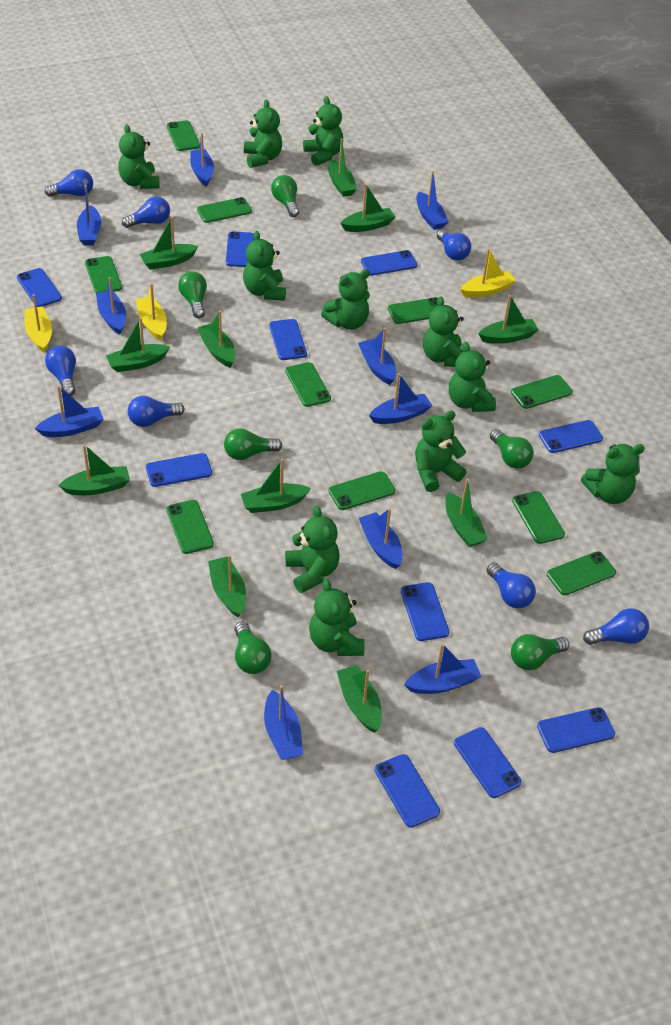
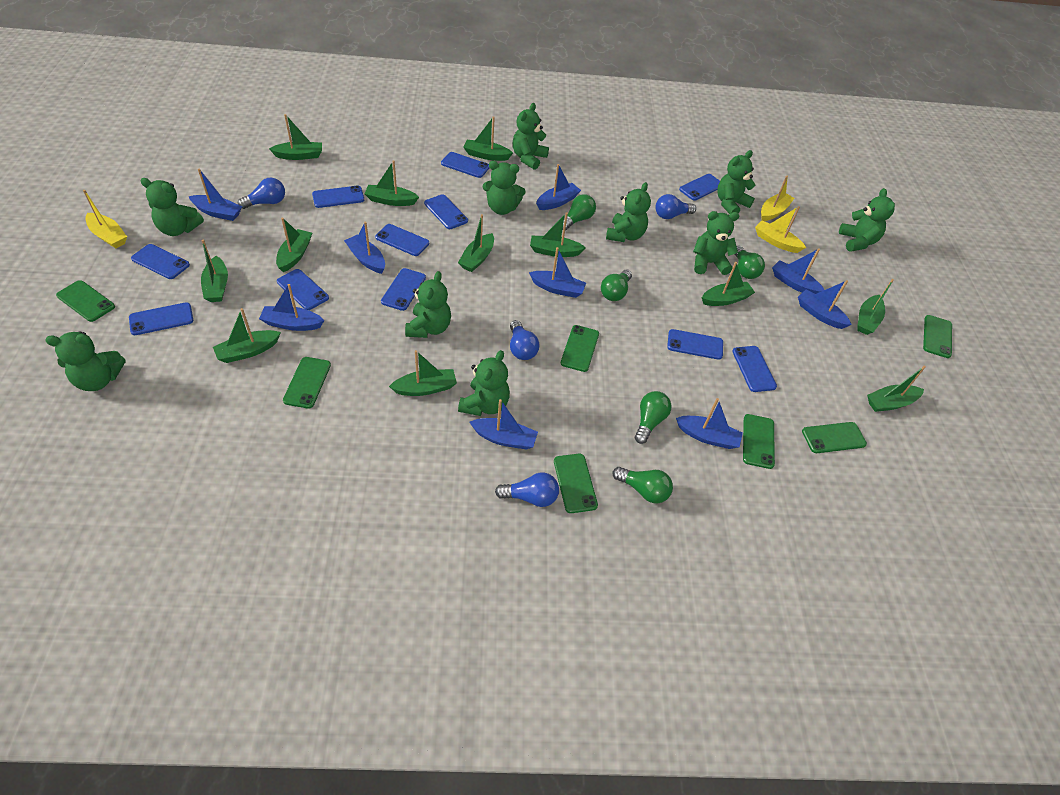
blue boat: [35,386,103,437] [77,185,101,246] [96,277,126,335] [190,133,214,187] [264,685,303,760] [358,328,396,385] [359,508,403,569] [369,373,432,424] [404,643,481,694] [417,171,449,230] = 10 -> [189,169,242,221] [259,284,324,331] [344,222,385,274] [470,399,538,450] [529,247,586,298] [536,164,581,210] [676,398,743,449] [772,249,824,294] [798,280,852,329] = 9
blue light bulb: [45,169,93,197] [45,346,76,396] [122,196,170,228] [127,396,185,427] [437,229,471,261] [487,562,536,608] [583,608,649,645] = 7 -> [238,178,285,209] [495,473,559,507] [510,320,539,360] [655,194,696,219] = 4
blue phone: [17,268,62,307] [146,453,212,487] [226,232,254,267] [269,319,307,360] [361,250,418,276] [375,754,440,828] [401,582,449,641] [454,727,522,798] [537,707,615,753] [539,420,603,453] = 10 -> [129,302,193,335] [131,244,190,279] [277,269,329,310] [312,186,364,208] [375,224,429,256] [381,268,426,311] [424,194,468,229] [441,152,489,178] [667,329,723,360] [679,174,720,201] [732,346,777,392] = 11
green boat: [58,444,130,495] [106,317,170,372] [139,216,198,270] [198,311,236,368] [208,555,246,617] [241,458,311,513] [329,139,357,197] [337,665,382,733] [340,184,395,232] [445,479,488,547] [478,295,539,344] = 11 -> [201,240,228,302] [213,308,281,363] [269,114,322,160] [276,218,312,272] [365,160,419,206] [389,350,457,396] [458,214,494,272] [463,116,513,161] [530,212,586,257] [702,262,755,306] [857,279,894,335] [867,366,926,412] = 12
green light bulb: [178,271,207,318] [224,428,282,460] [234,621,272,674] [271,175,299,217] [490,429,533,469] [511,634,569,670] = 6 -> [562,194,596,230] [601,270,632,301] [613,467,673,503] [635,391,672,444] [735,246,765,279] = 5
green phone: [85,256,122,293] [166,500,214,554] [167,120,200,151] [197,197,252,223] [285,362,331,407] [329,471,396,510] [388,297,438,324] [511,375,573,409] [512,491,565,544] [547,551,616,595] = 10 -> [56,280,115,322] [283,357,331,409] [554,454,598,513] [561,325,599,372] [743,414,775,469] [802,422,867,453] [923,315,952,358] = 7
green teddy bear: [118,124,160,189] [243,231,286,301] [244,100,282,168] [285,506,340,593] [303,96,343,166] [309,579,364,656] [321,269,370,330] [415,411,466,492] [423,296,464,367] [449,342,496,412] [581,444,645,504] = 11 -> [45,331,126,391] [140,178,204,236] [405,271,451,338] [458,350,510,416] [483,161,526,215] [513,103,549,170] [606,182,651,242] [693,211,739,275] [717,150,755,214] [839,188,895,251] = 10

